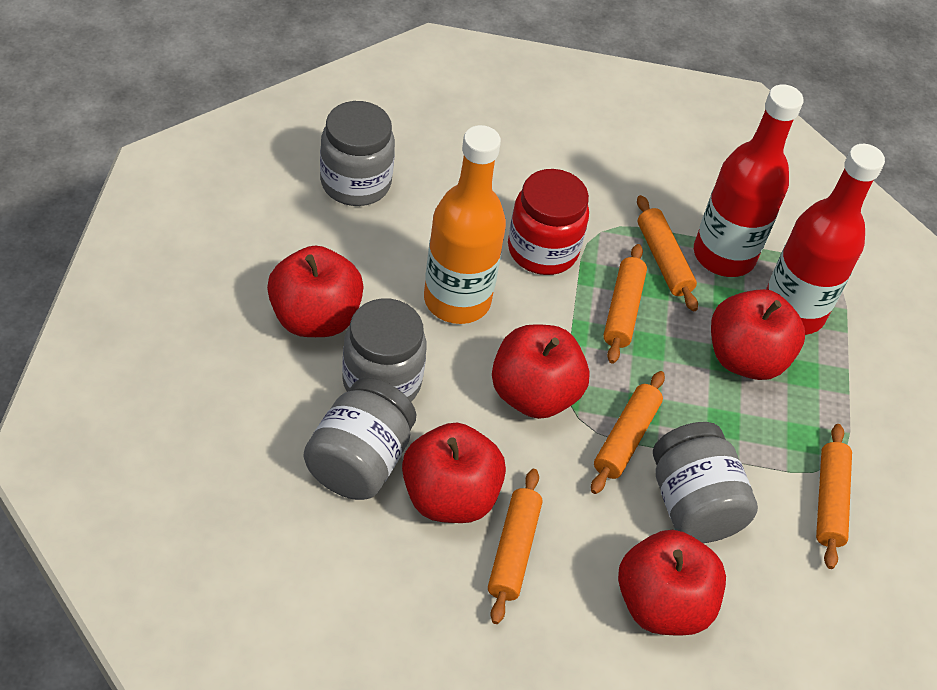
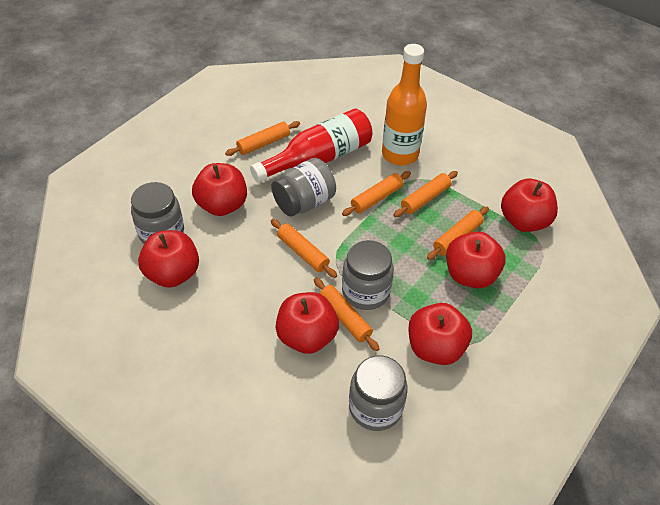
orange rolling pin: [488,469,543,624] [591,371,665,494] [603,244,647,364] [637,195,698,311] [816,424,852,569] = 5 -> [225,121,300,156] [271,219,337,278] [314,278,380,351] [342,171,411,216] [393,171,458,217] [427,207,489,260] = 6
red apple: [267,245,364,337] [402,423,506,523] [492,324,590,419] [618,530,726,636] [711,289,805,380] = 5 -> [138,230,199,288] [192,163,247,216] [276,292,339,354] [408,303,472,365] [446,231,506,288] [501,179,558,232] = 6
red bottle: [694,84,804,277] [766,144,885,335] = 2 -> [250,109,372,183] = 1
red jar: [508,169,589,275] = 1 -> none = 0

